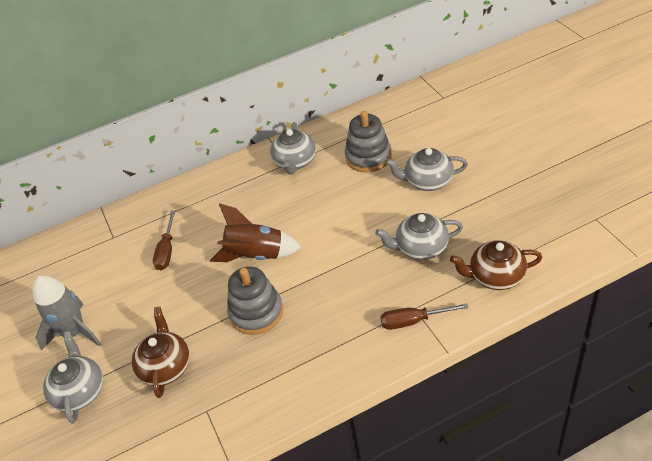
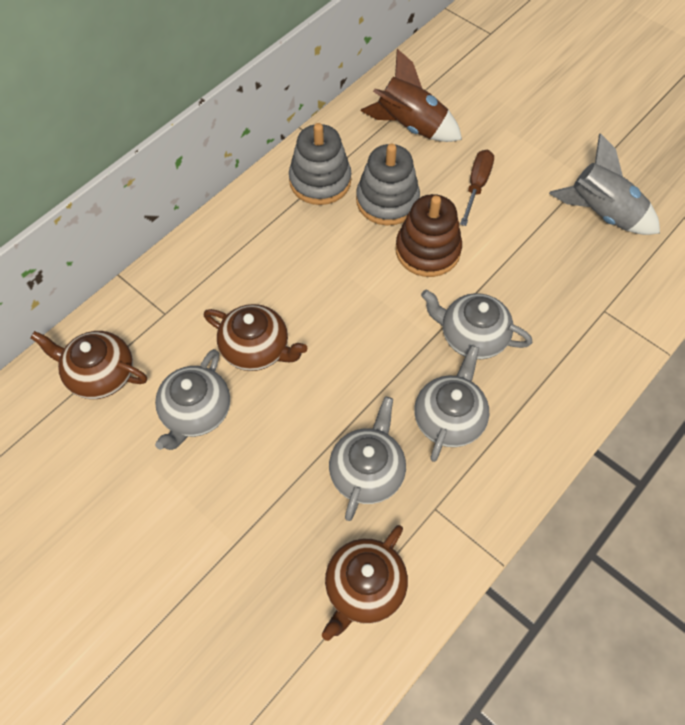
brown screwdriver: [153,210,175,270] [380,303,469,330] = 2 -> [460,150,494,226] = 1
brown stacking toy: none = 0 -> [396,194,462,277] = 1
brown teapot: [132,307,190,398] [450,240,543,290] = 2 -> [30,331,147,399] [204,304,307,371] [322,525,408,641] = 3

